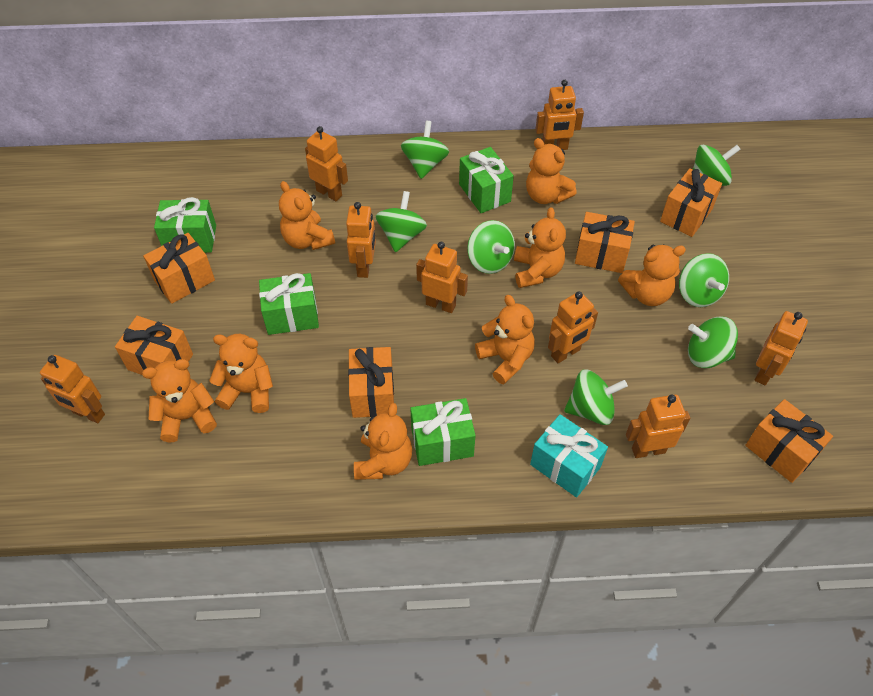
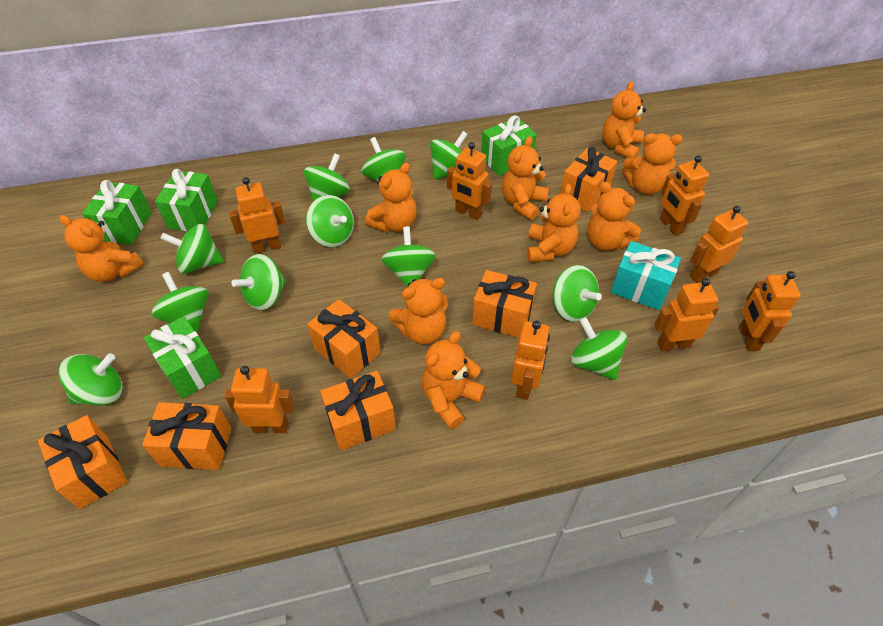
green spinning top: [376,191,427,252] [401,121,449,179] [467,220,515,274] [564,369,628,425] [679,253,729,307] [688,316,738,368] [693,145,741,186] = 7 -> [58,353,123,406] [152,272,209,333] [160,224,224,273] [232,254,286,310] [304,153,350,201] [306,195,354,247] [361,137,406,182] [381,226,436,287] [430,131,468,180] [553,265,602,322] [571,317,628,380] = 11
orange teddy bear: [142,359,217,442] [209,334,273,413] [279,181,335,250] [354,403,412,480] [475,295,535,384] [514,207,566,288] [526,138,577,204] [618,245,686,306] = 8 -> [59,215,144,282] [365,163,417,232] [389,278,448,344] [422,331,486,429] [502,136,549,220] [527,184,580,262] [587,182,641,250] [602,81,646,158] [622,133,683,195] = 9

